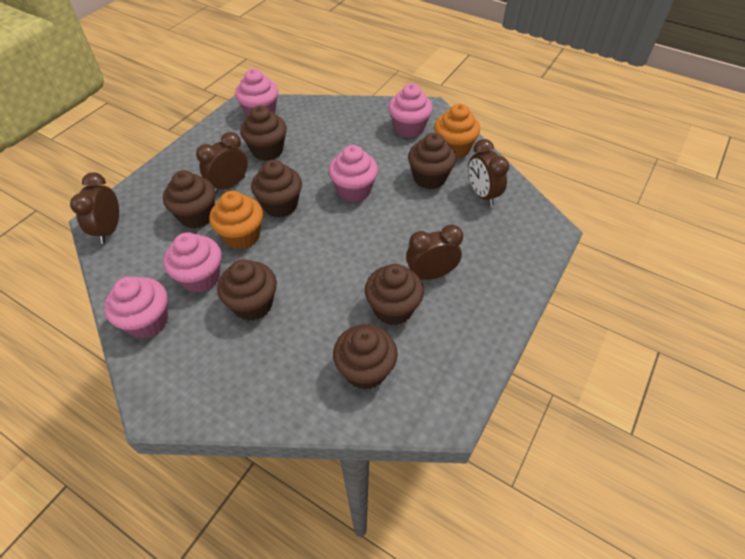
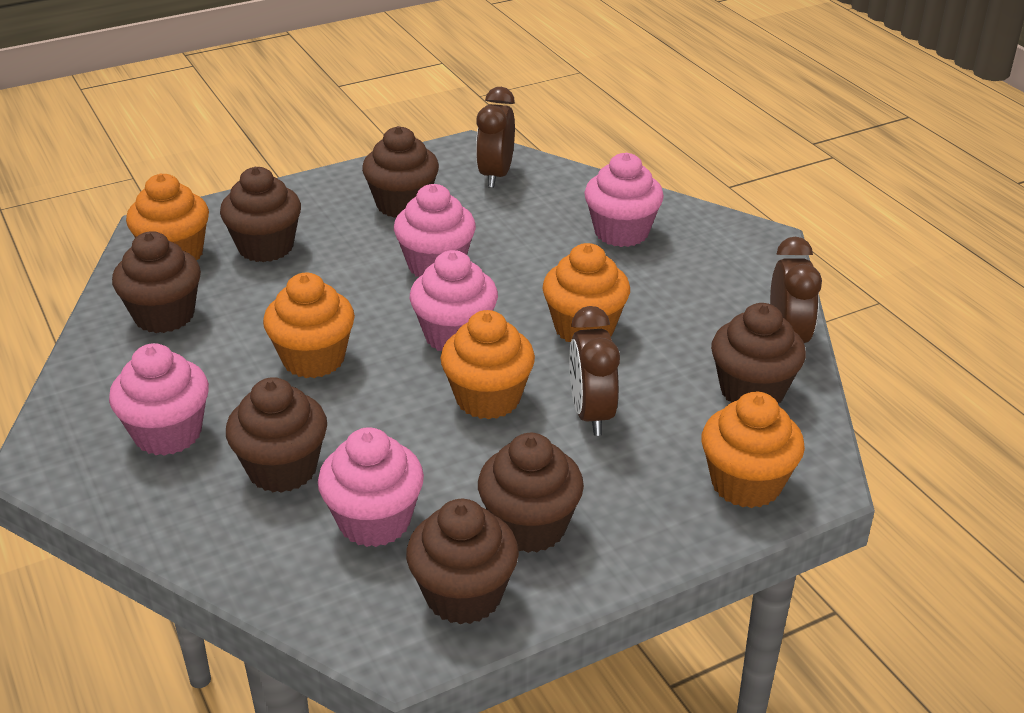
brown clock: [70,172,119,244] [196,132,248,194] [406,224,463,280] [468,139,509,206] = 4 -> [476,87,515,188] [569,306,620,436] [770,237,822,343] = 3
orange cupcake: [209,191,263,250] [434,104,480,159] = 2 -> [126,174,209,260] [263,273,355,378] [440,310,535,419] [542,243,630,342] [702,391,805,508] = 5

